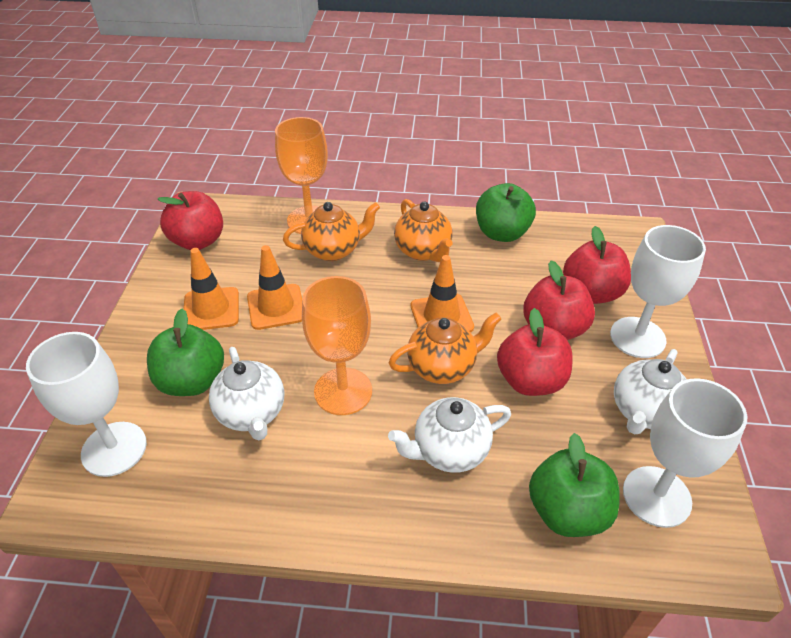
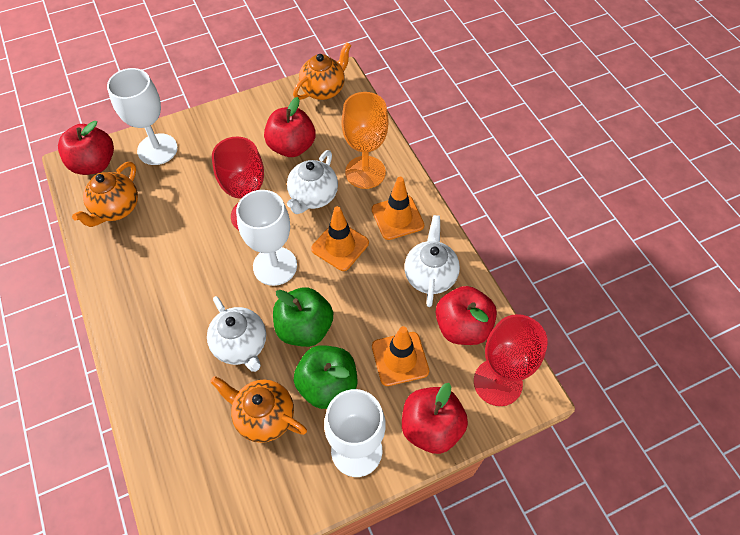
green apple: [147,309,224,396] [476,183,536,242] [529,433,620,537] = 3 -> [273,287,333,347] [294,345,357,409] = 2
orange goblet: [275,117,328,234] [302,276,372,415] = 2 -> [342,92,388,189] = 1
red goblet: none = 0 -> [212,136,264,230] [474,314,548,406] = 2

